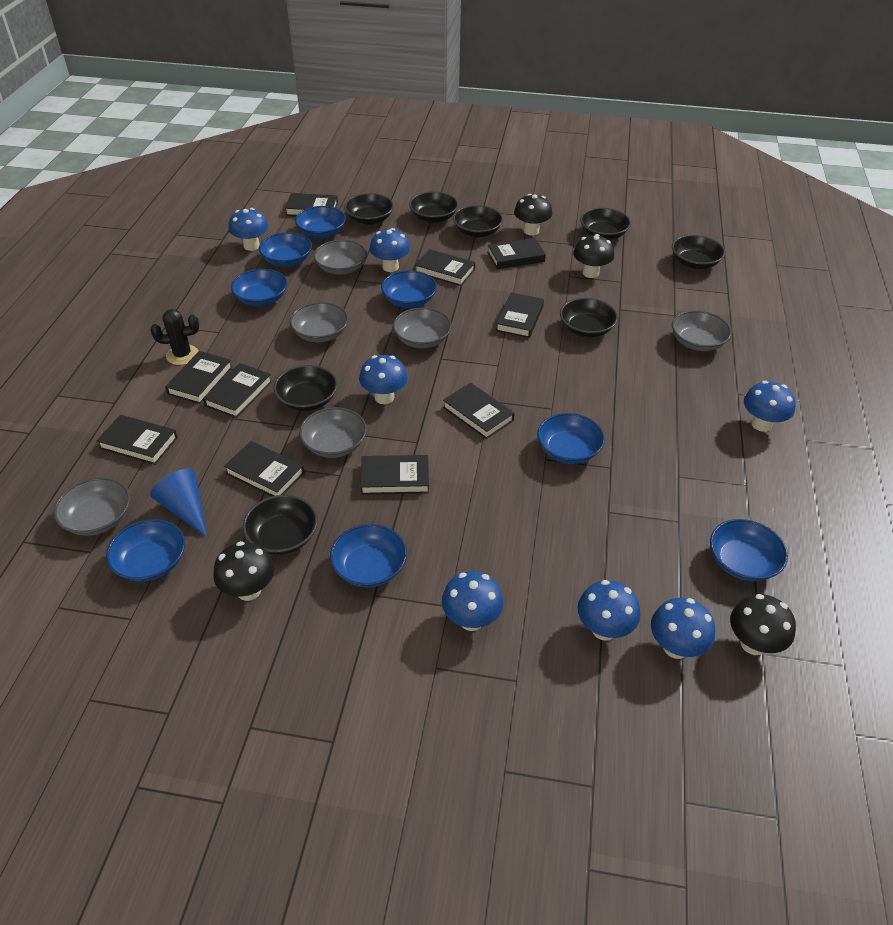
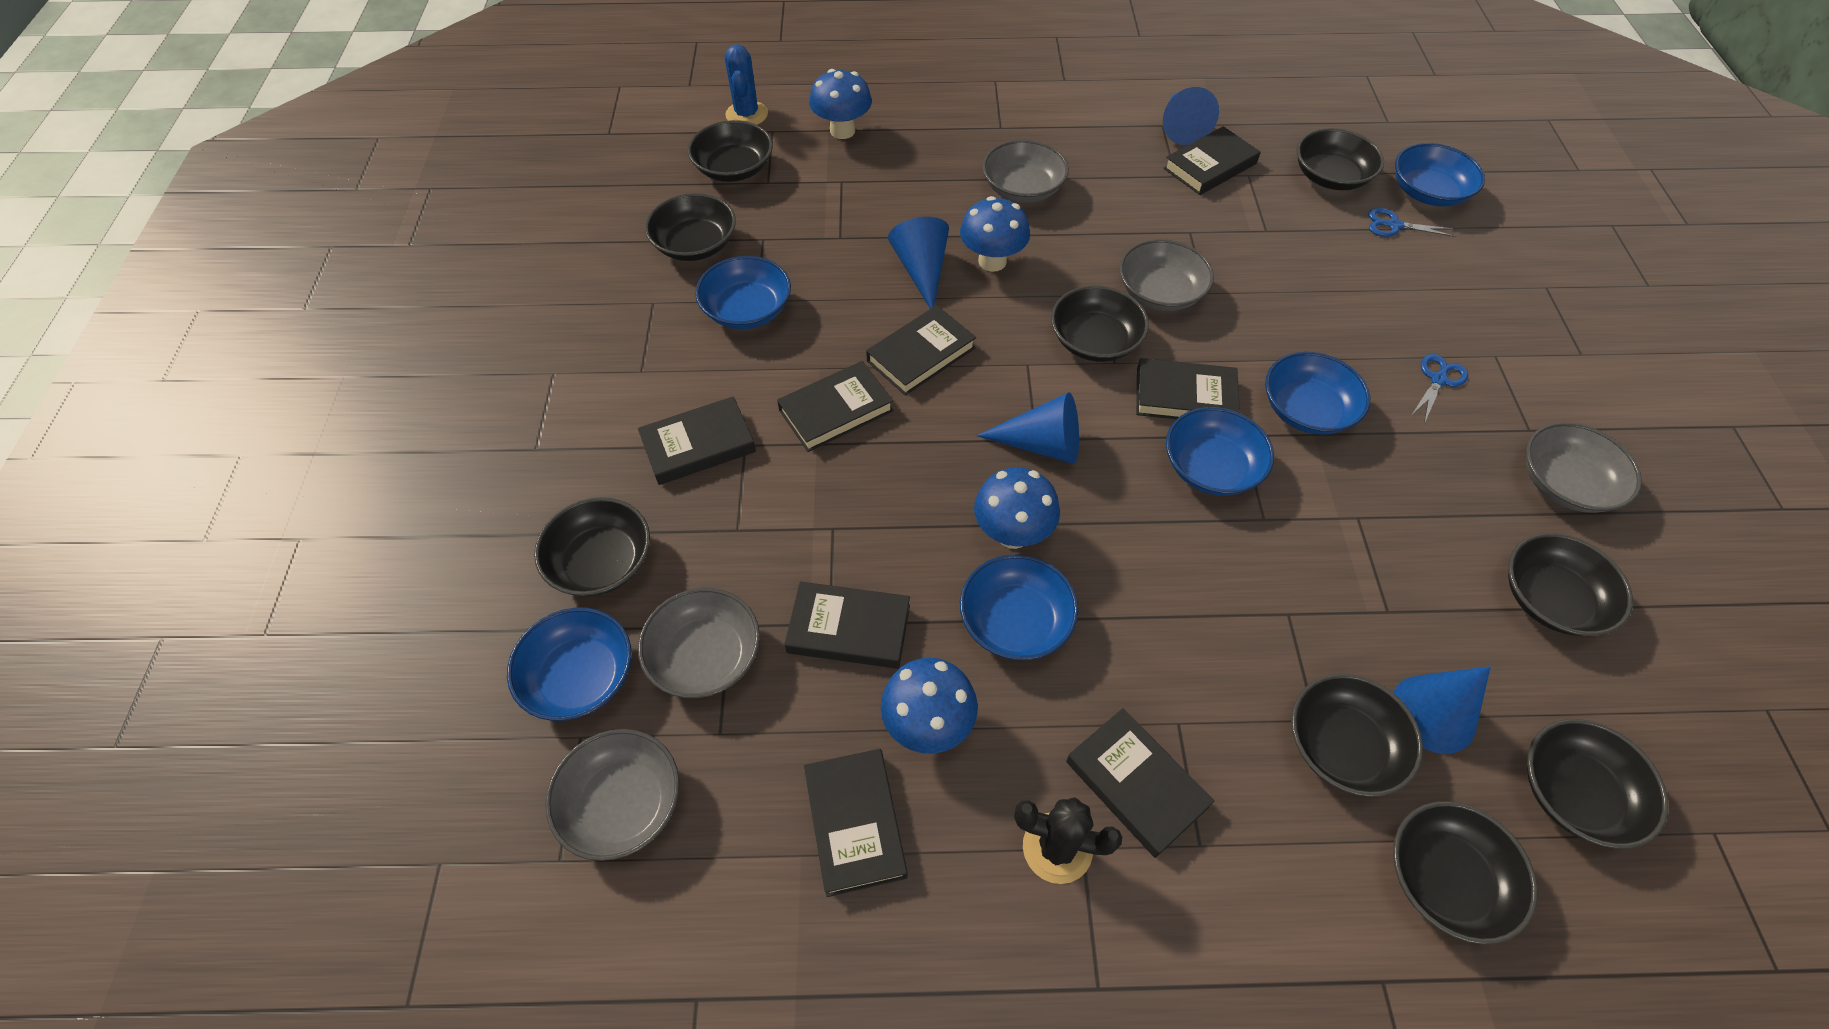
black book: [97,415,178,465] [165,351,233,404] [203,363,272,418] [224,441,304,496] [285,193,338,216] [360,455,429,495] [415,249,475,286] [443,383,515,439] [487,238,546,269] [496,292,544,338] = 10 -> [638,396,756,485] [777,361,894,452] [784,582,910,669] [804,749,907,897] [866,305,976,396] [1066,708,1214,858] [1136,358,1240,419] [1164,126,1261,195] = 8
black bowl: [243,495,318,555] [274,365,338,411] [344,193,394,225] [409,191,458,223] [453,205,503,237] [560,298,618,337] [580,208,631,240] [672,235,725,269] = 8 -> [534,497,650,596] [645,193,736,261] [688,120,773,182] [1051,285,1149,362] [1291,674,1423,797] [1297,128,1384,190] [1393,801,1538,945] [1508,533,1633,636] [1527,719,1668,849] = 9
black mushroom: [213,541,275,601] [514,194,552,236] [573,234,614,278] [730,594,796,655] = 4 -> none = 0
blue bowl: [106,519,185,582] [231,269,287,306] [259,232,312,267] [295,206,346,238] [330,524,407,587] [381,270,437,308] [537,413,605,464] [710,519,788,581] = 8 -> [507,608,632,721] [695,256,791,329] [960,554,1078,660] [1166,407,1274,496] [1265,352,1370,435] [1395,143,1485,206] = 6
blue cactus: none = 0 -> [725,45,768,125] = 1
blue cone: [150,469,207,538] = 1 -> [888,217,949,309] [976,392,1079,464] [1163,87,1219,145] [1393,666,1491,754] = 4
blue mushroom: [229,208,269,251] [359,355,408,404] [370,228,410,272] [442,571,503,631] [578,580,640,641] [651,598,715,659] [744,381,796,432] = 7 -> [809,69,872,139] [881,658,978,754] [960,196,1030,272] [974,468,1060,549] = 4
blue scissors: none = 0 -> [1368,208,1455,237] [1411,354,1468,424] = 2
grey bowl: [54,477,130,536] [290,302,348,342] [299,407,367,458] [313,240,367,275] [393,308,452,348] [672,311,732,351] = 6 -> [545,729,679,861] [638,588,760,698] [982,140,1069,203] [1119,239,1214,311] [1526,422,1642,513] = 5

